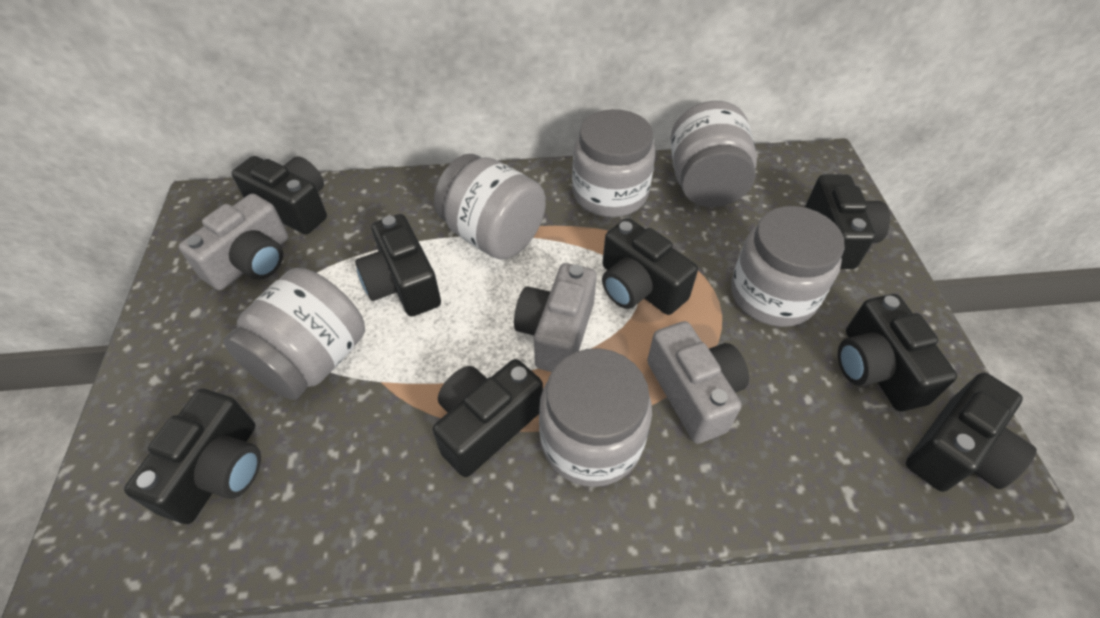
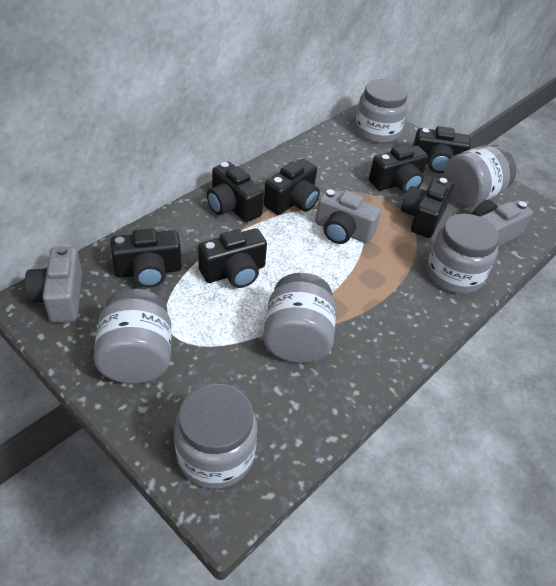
black camera: [124,389,261,524] [232,156,327,234] [355,214,441,317] [433,359,543,477] [602,218,698,315] [805,174,890,269] [838,294,957,411] [906,373,1037,492] = 8 -> [110,228,182,288] [198,228,267,288] [207,162,264,222] [263,159,320,215] [369,145,428,194] [401,177,454,238] [413,126,471,173] = 7

